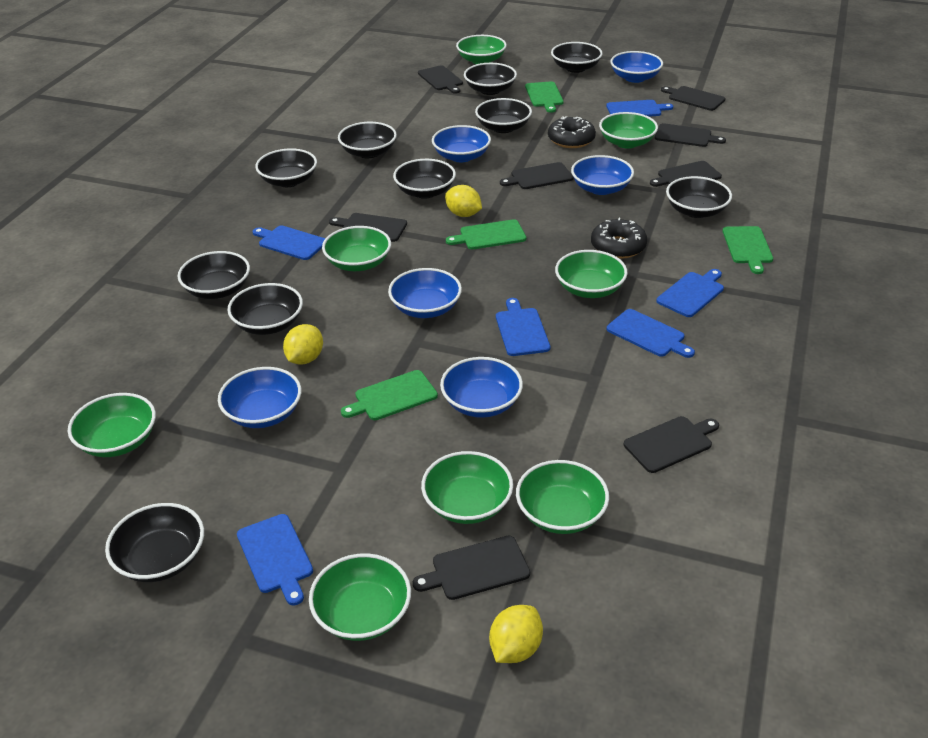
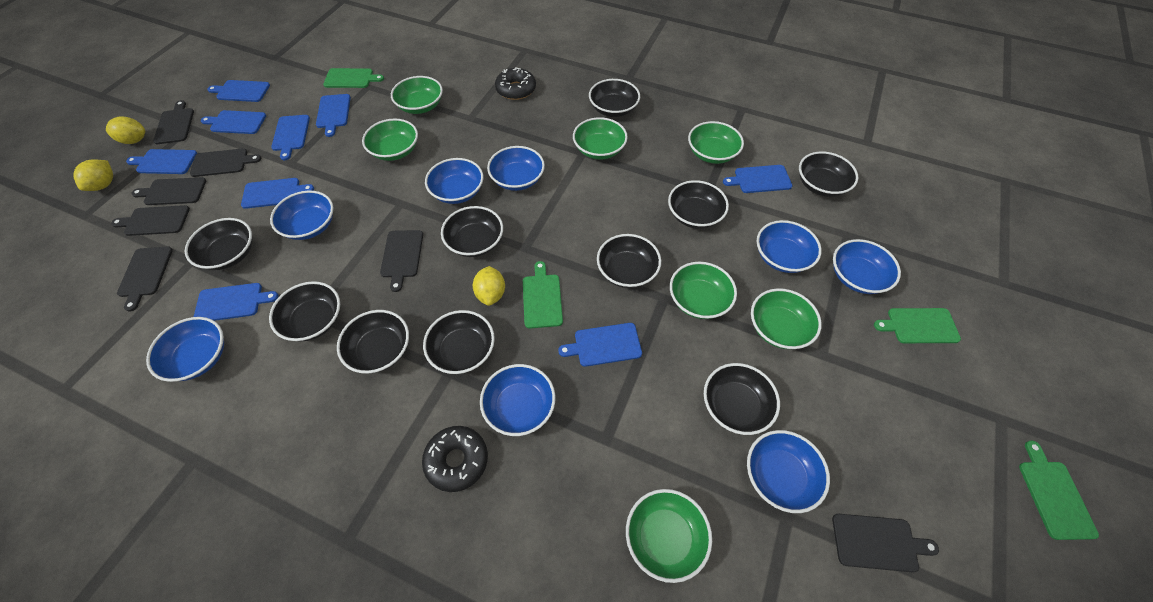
black cutting board: [329,213,407,242] [413,536,530,600] [418,65,463,94] [500,162,573,189] [624,416,719,473] [650,161,722,187] [655,123,726,147] [661,86,726,111] = 8 -> [111,205,190,236] [117,247,173,312] [131,177,206,205] [153,100,194,144] [190,148,261,177] [380,230,423,292] [832,514,939,572] = 7
blue bowl: [218,367,301,428] [388,268,462,318] [432,125,491,162] [440,357,523,418] [571,155,634,195] [610,51,663,83] = 6 -> [146,317,224,382] [270,190,334,240] [425,158,484,204] [480,364,555,436] [487,146,545,191] [747,430,830,513] [757,220,822,273] [833,239,901,294] = 8
blue cutting board: [237,514,313,606] [253,225,325,260] [496,298,550,356] [606,100,673,117] [607,309,695,358] [656,269,724,317] = 6 -> [126,149,197,174] [194,283,278,321] [201,110,266,134] [207,80,270,102] [241,178,314,209] [271,115,310,160] [316,94,351,137] [558,323,642,367] [723,165,792,193] = 9
green bowl: [68,393,156,457] [309,553,411,641] [322,226,391,271] [421,451,513,524] [456,35,507,64] [516,460,609,534] [555,250,628,298] [599,112,658,148] = 8 -> [362,119,418,161] [391,76,443,114] [573,117,628,159] [626,489,712,583] [670,262,737,319] [688,121,744,164] [751,288,822,349] = 7

